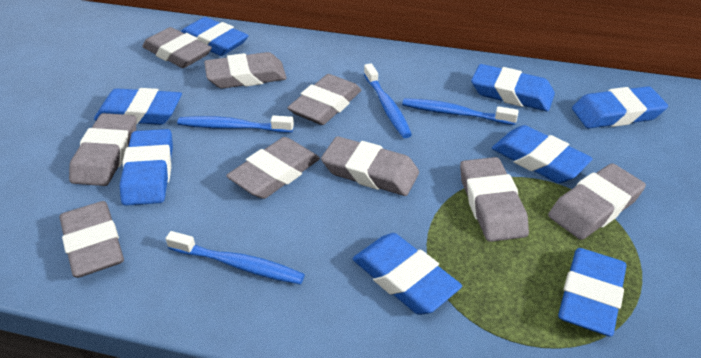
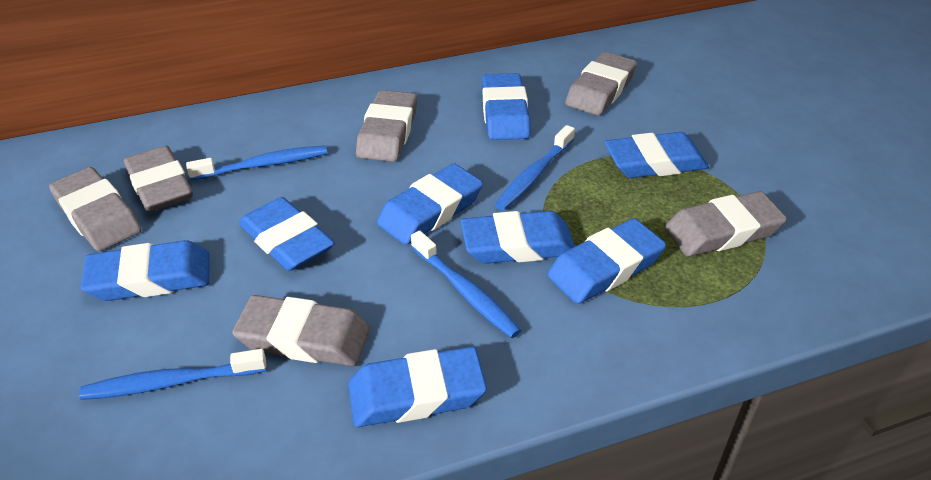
grey eraser: [59,201,124,278] [69,113,136,186] [142,27,212,68] [204,52,287,89] [226,137,320,199] [287,74,361,125] [321,136,419,196] [460,157,529,242] [548,163,646,240] = 9 -> [49,167,142,251] [124,146,193,212] [232,295,370,366] [356,90,417,162] [565,52,637,116] [665,191,787,257] = 6

